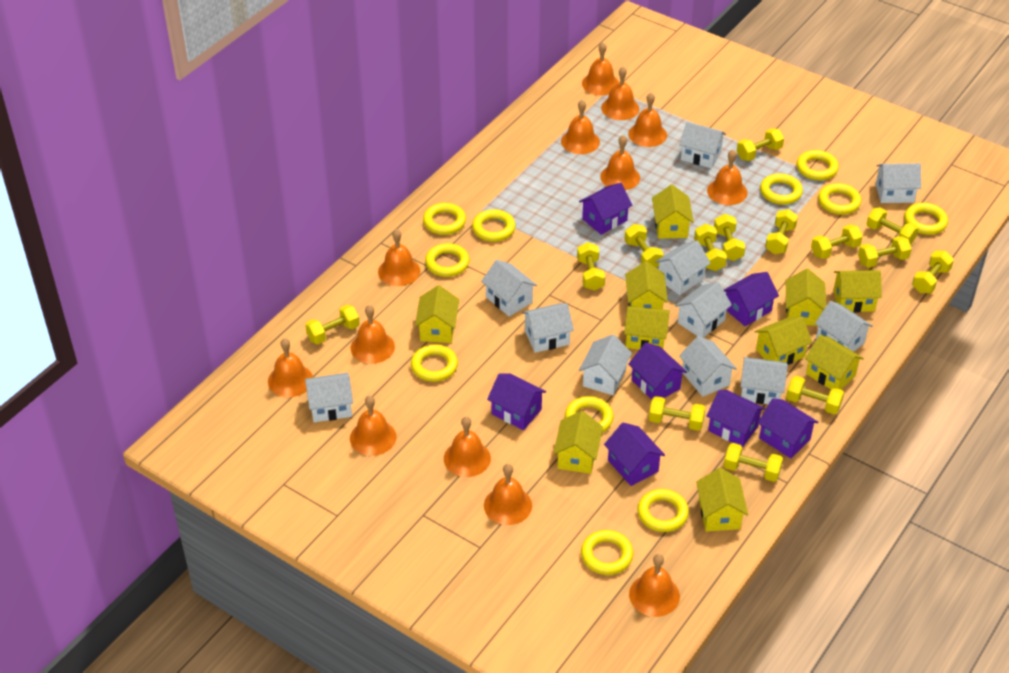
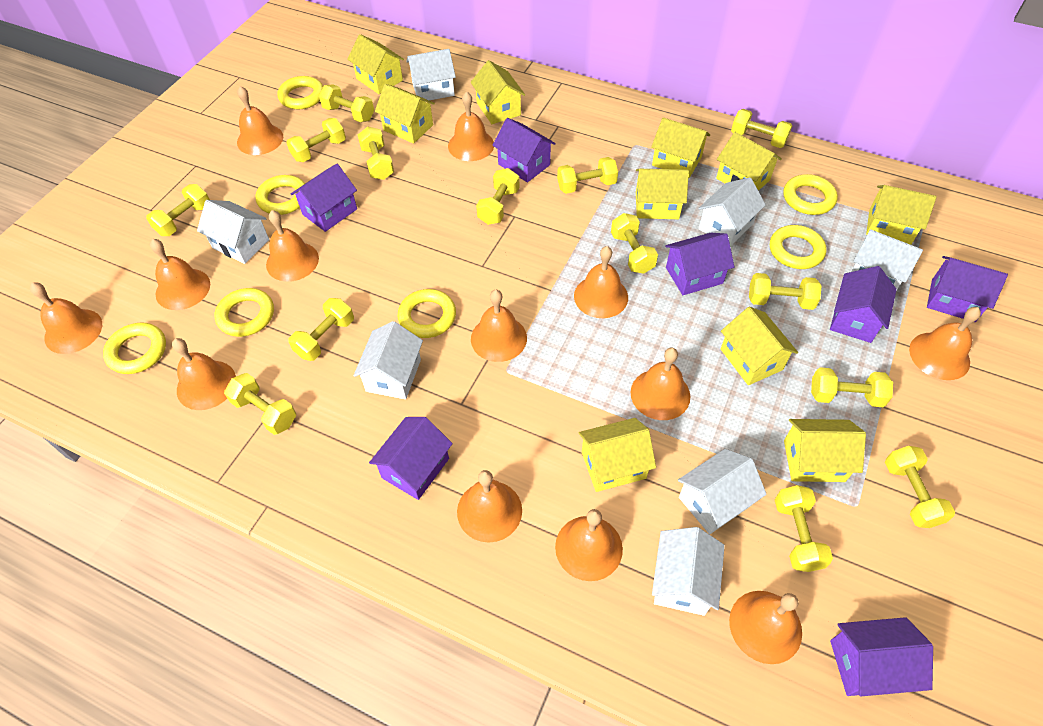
white house: [305,373,353,422] [481,260,537,317] [522,303,574,353] [579,335,632,395] [655,241,711,295] [675,282,732,338] [679,122,726,168] [679,336,737,397] [740,357,788,404] [815,301,873,352] [876,163,921,203] = 11 -> [197,200,269,264] [353,321,423,399] [406,49,456,100] [652,527,725,616] [678,449,767,534] [698,177,766,246] [851,229,923,291] = 7
yellow ring: [411,344,458,382] [423,203,466,235] [425,243,470,277] [472,209,516,242] [565,396,613,433] [581,530,633,575] [637,489,689,532] [760,174,803,205] [797,150,839,180] [818,183,861,215] [904,203,948,235] = 11 -> [103,323,166,374] [215,288,274,337] [255,175,305,215] [277,76,323,109] [398,289,456,338] [770,225,826,269] [783,174,838,215] = 7

